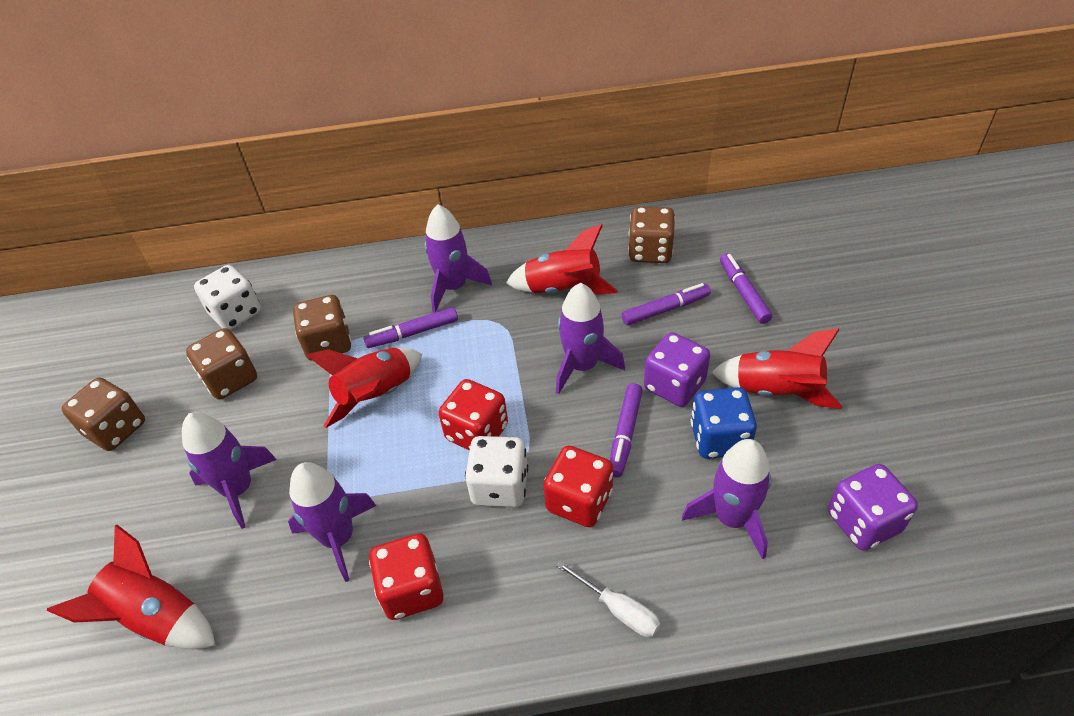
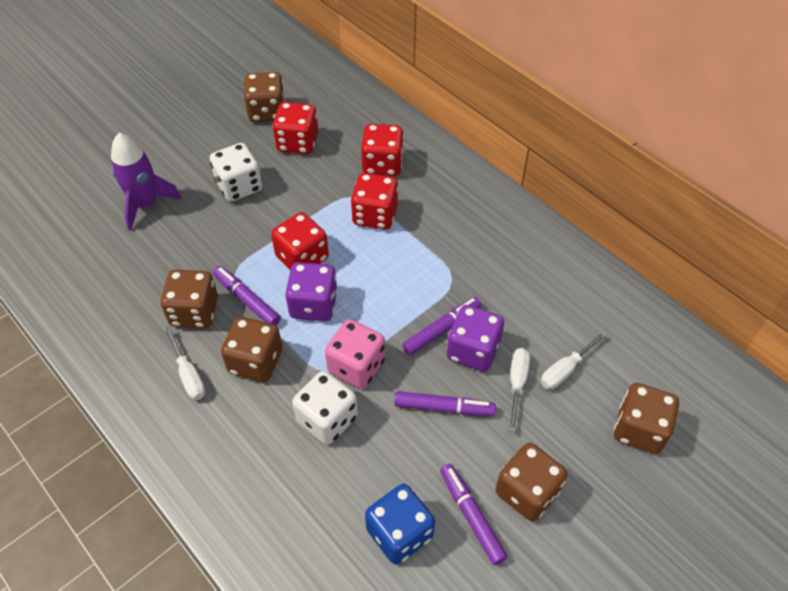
brown dice: [62,377,145,451] [186,328,257,399] [293,295,351,361] [628,206,675,263] = 4 -> [161,270,218,328] [221,317,282,382] [244,72,285,122] [495,443,567,521] [614,383,679,454] = 5
pink dice: none = 0 -> [325,319,385,389] = 1
purple rocket: [182,412,277,529] [288,462,376,582] [424,204,492,313] [556,283,625,394] [682,439,771,560] = 5 -> [111,133,182,231] = 1
red dice: [369,533,443,620] [439,379,508,451] [543,446,613,527] = 3 -> [271,212,329,270] [273,102,318,154] [351,173,398,230] [361,124,404,176] = 4
red rocket: [47,525,216,649] [306,348,422,428] [506,224,618,295] [711,328,843,409] = 4 -> none = 0
white screwdriver: [556,560,660,637] = 1 -> [165,327,206,400] [509,348,530,432] [541,331,607,389] = 3

